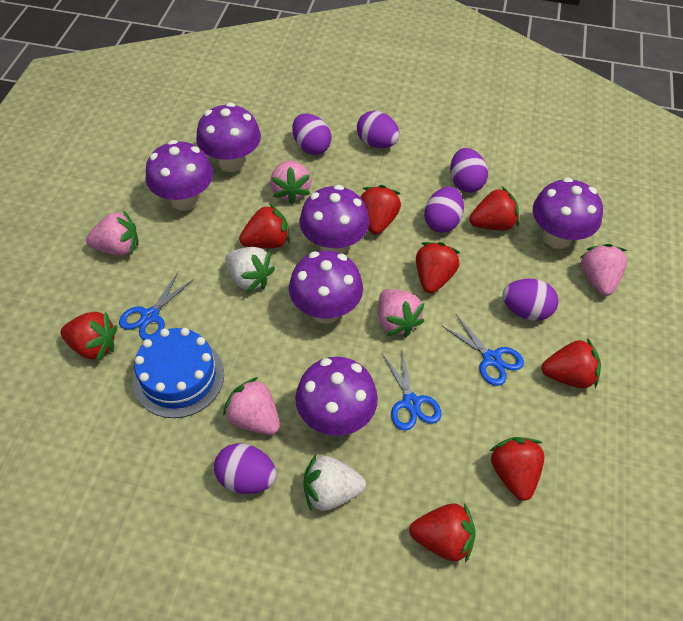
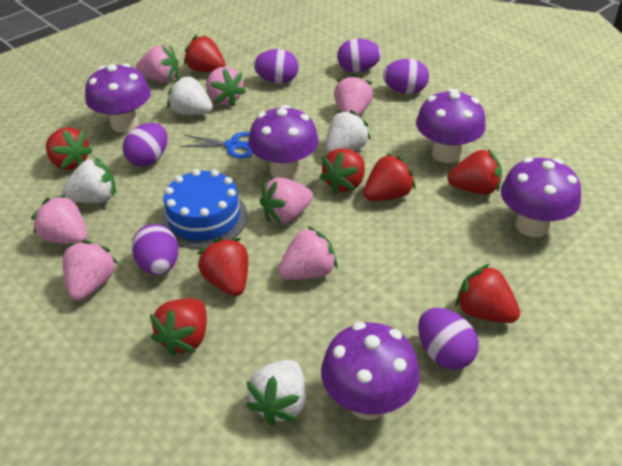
blue scissors: [119,272,194,340] [382,350,442,431] [442,315,524,386] = 3 -> [179,132,253,159] = 1
pink strawberry: [86,210,139,256] [223,377,280,435] [270,161,311,204] [378,289,424,337] [580,244,627,296] = 5 -> [31,194,87,244] [63,240,118,301] [136,45,179,82] [206,66,246,107] [260,177,313,224] [278,226,338,280] [334,74,373,116] = 7
purple mushroom: [146,140,213,211] [196,103,261,172] [289,251,363,324] [295,357,378,436] [300,185,369,254] [533,177,603,249] = 6 -> [85,63,151,133] [248,105,319,180] [321,322,420,420] [416,89,486,163] [501,157,581,237] = 5
white strawberry: [226,247,275,293] [303,455,366,512] = 2 -> [61,157,116,203] [167,76,213,115] [246,360,307,425] [326,110,371,153] = 4

